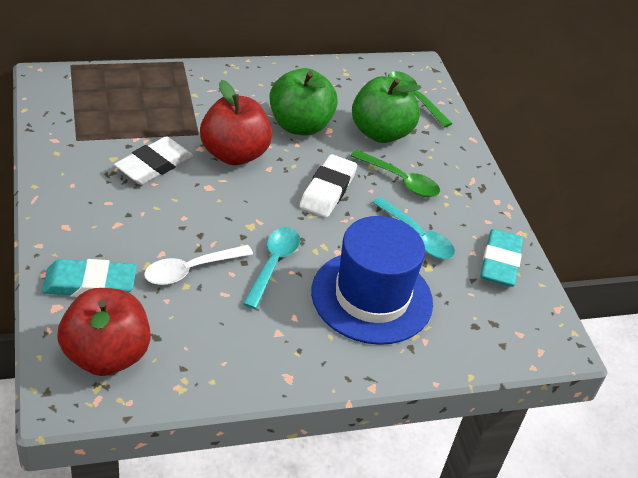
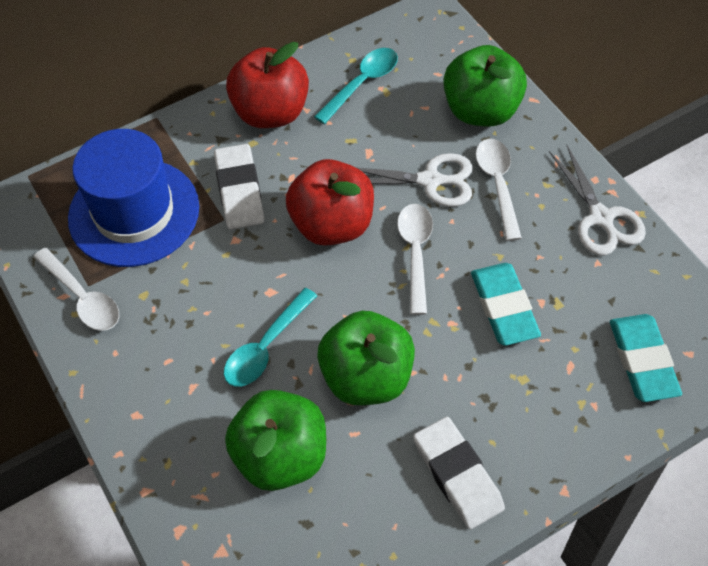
green apple: [270,68,338,136] [352,76,422,143] = 2 -> [225,390,326,491] [317,311,415,405] [443,45,527,126] = 3
green spoon: [351,150,440,197] [388,71,452,128] = 2 -> none = 0
white scissors: none = 0 -> [358,153,473,207] [549,144,646,256] = 2
white spoon: [144,245,253,285] = 1 -> [34,248,119,331] [397,204,433,315] [476,139,522,241] = 3

